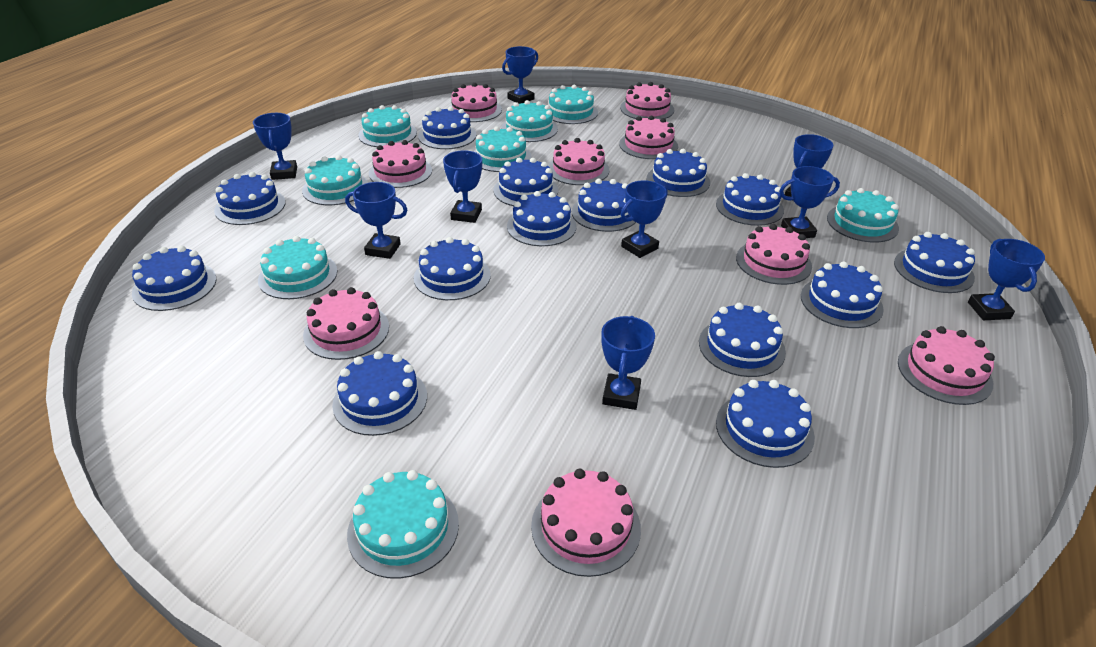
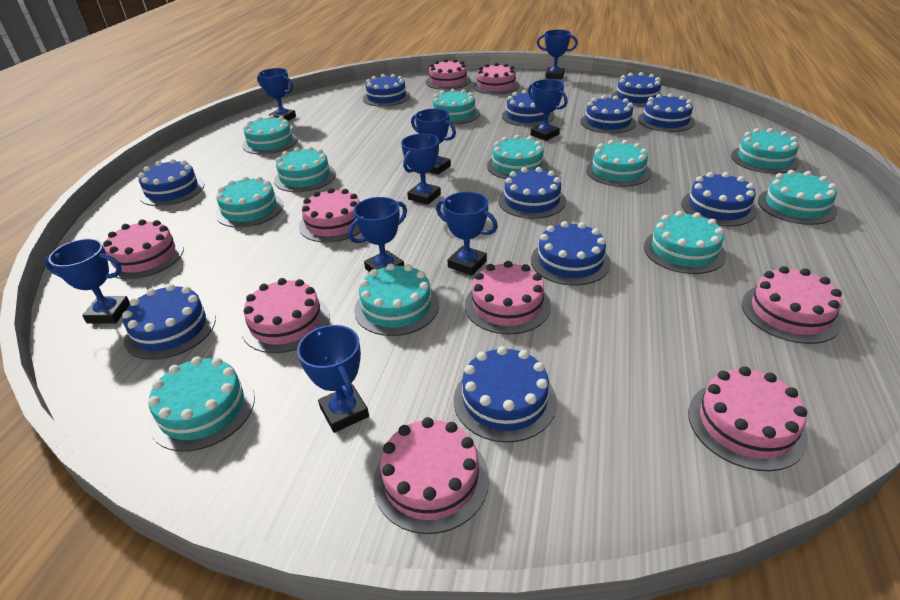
blue cake: [132,246,216,311] [214,172,285,225] [332,351,427,436] [414,237,491,300] [418,106,476,149] [493,158,558,206] [507,191,577,246] [572,179,636,232] [646,149,710,197] [699,303,786,377] [716,173,784,226] [716,380,815,468] [801,261,884,328] [894,232,975,293] = 14 -> [122,284,216,360] [138,159,205,206] [363,74,410,107] [454,346,557,443] [498,167,566,219] [502,90,555,127] [531,221,611,286] [580,95,636,134] [612,72,663,107] [638,94,695,132] [681,172,757,226] = 11
turquoise cake: [258,236,337,299] [302,155,368,205] [347,470,459,579] [358,105,417,147] [473,127,532,172] [501,100,558,142] [549,85,598,124] [827,188,899,243] = 8 -> [148,357,255,452] [215,176,283,228] [242,115,298,155] [274,146,336,192] [354,263,439,336] [433,89,480,125] [487,135,548,179] [586,140,651,187] [644,211,726,274] [731,128,800,174] [758,170,837,225] = 11

